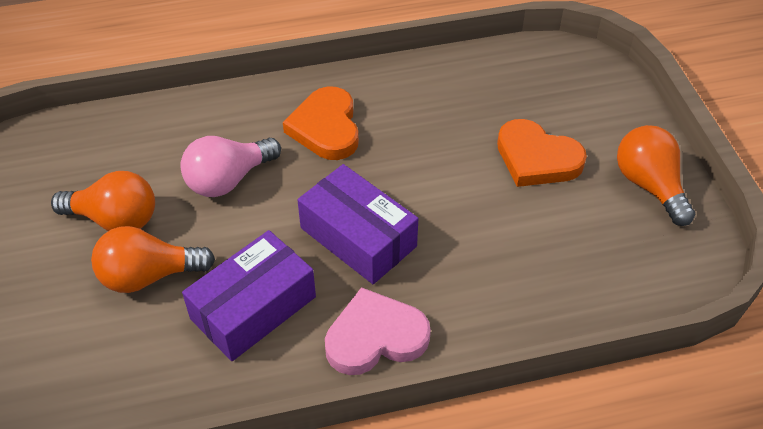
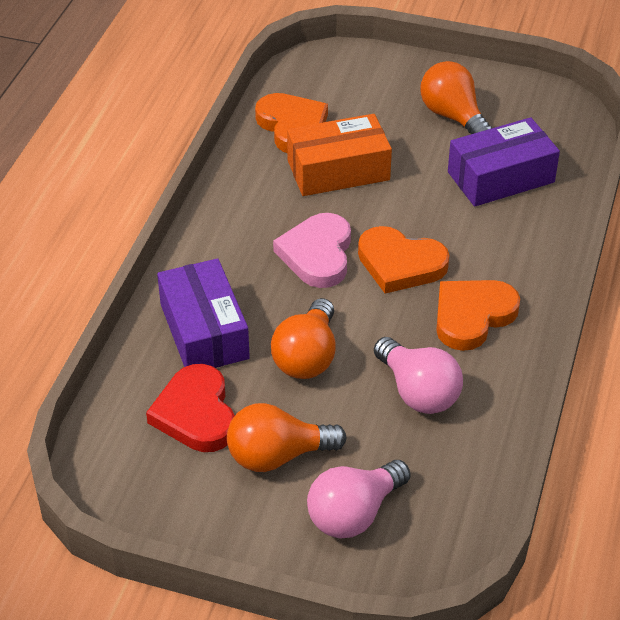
orange box: none = 0 -> [287,114,392,196] = 1
orange heart: [283,86,359,160] [497,119,587,187] = 2 -> [255,93,328,153] [358,226,450,294] [436,280,520,351] = 3
pink light bulb: [180,136,281,197] = 1 -> [307,460,411,539] [374,337,463,414] = 2
red heart: none = 0 -> [146,364,235,452] = 1

